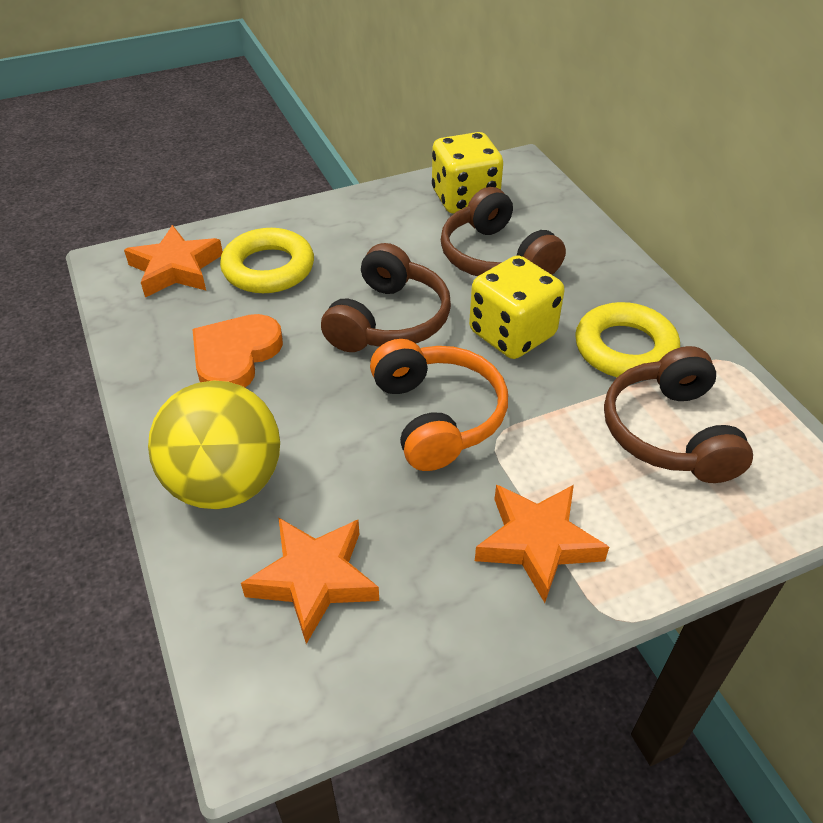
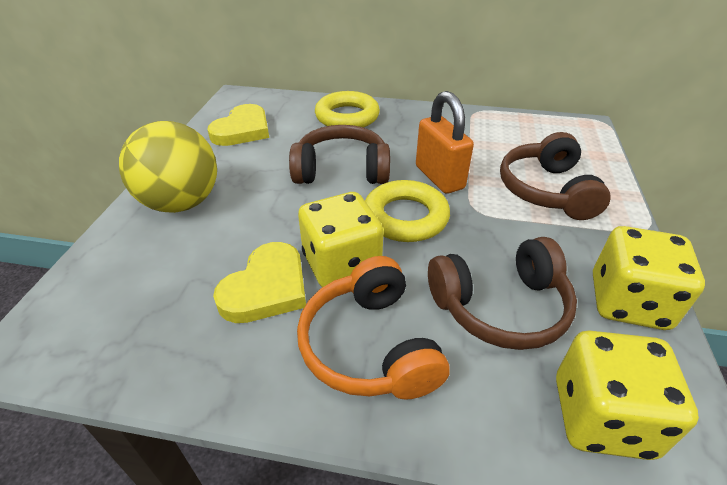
orange heart: [192,314,283,387] = 1 -> none = 0
orange padlock: none = 0 -> [416,91,474,194] = 1
orange star: [124,225,223,298] [241,517,379,644] [475,485,609,603] = 3 -> none = 0
yellow dice: [432,132,503,213] [469,255,564,359] = 2 -> [298,192,383,287] [556,330,699,460] [593,226,705,330] = 3
yellow heart: none = 0 -> [207,104,269,146] [213,242,306,323] = 2

